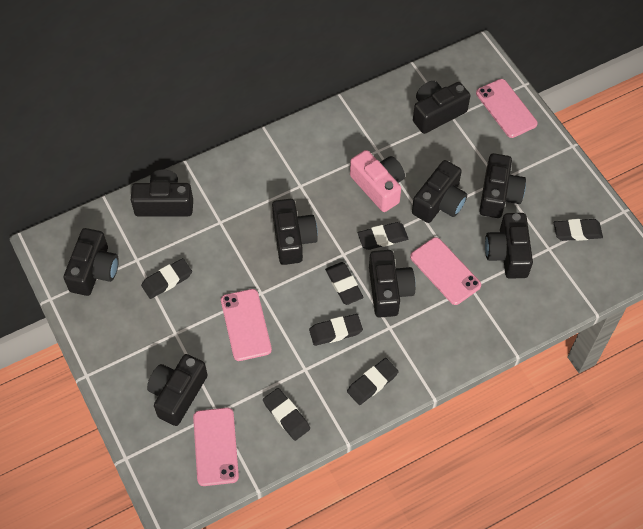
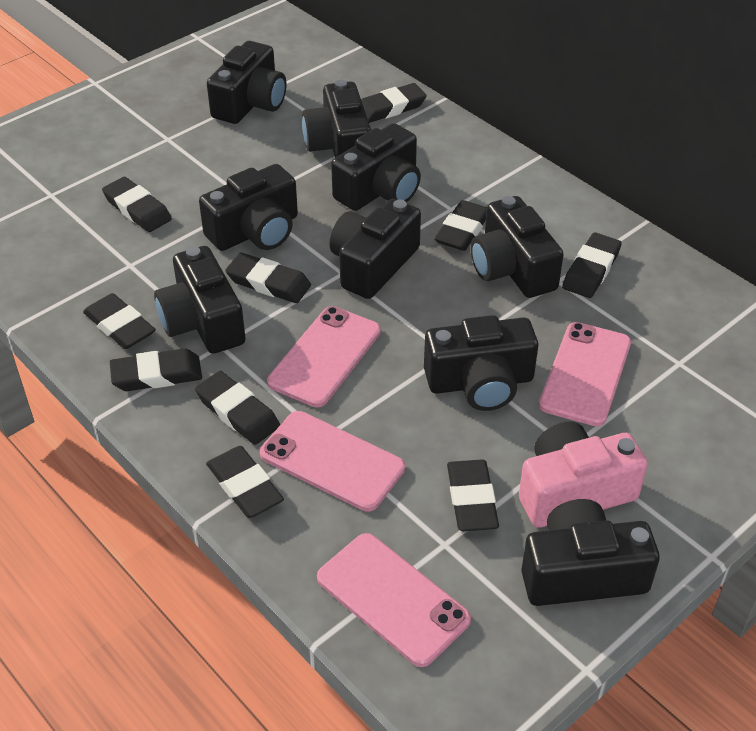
black eraser: [141,258,192,299] [263,388,310,441] [309,314,363,346] [325,262,364,305] [347,358,399,405] [358,222,408,250] [554,219,603,241] = 7 -> [83,293,156,349] [102,177,172,232] [110,348,202,391] [195,371,280,445] [206,446,284,518] [225,253,311,303] [361,83,427,123] [434,200,487,251] [447,459,499,531] [562,232,622,298] = 10

